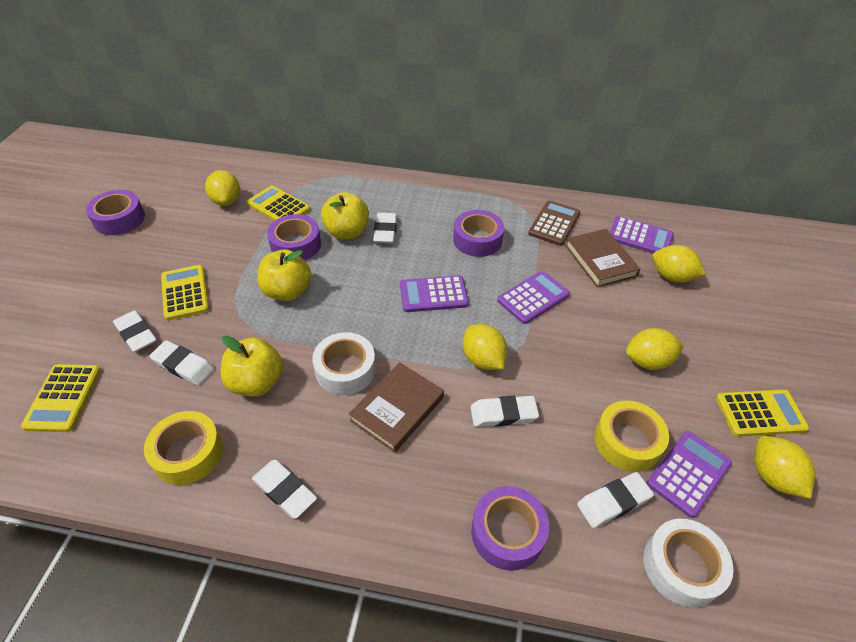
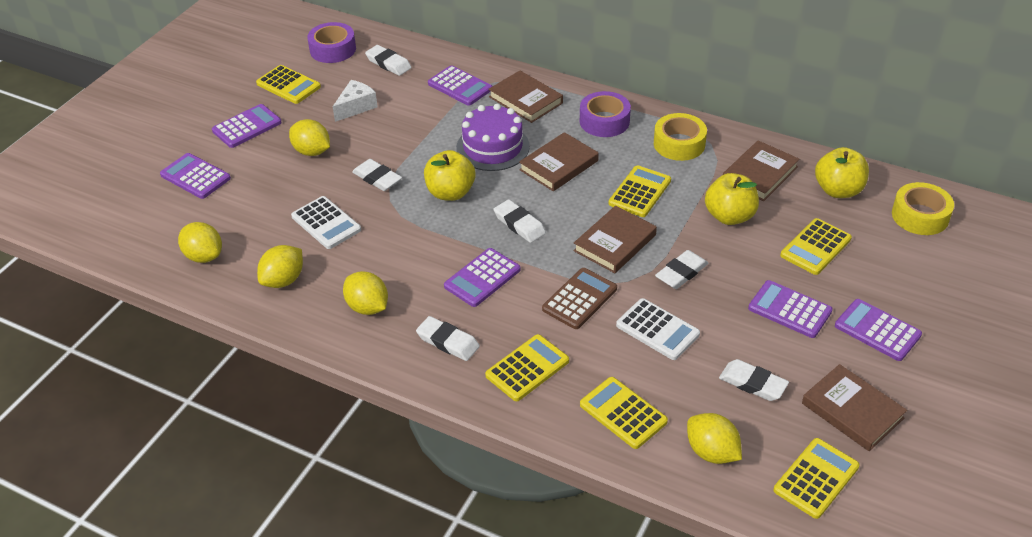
brown book: [349,362,444,453] [565,229,640,287] = 2 -> [489,71,563,123] [519,132,599,191] [574,206,657,273] [723,140,799,201] [802,364,907,451] = 5
purple cake: none = 0 -> [456,104,530,171] = 1
purple calculator: [400,275,469,312] [497,271,570,324] [610,216,674,253] [647,431,732,518] = 4 -> [160,153,231,199] [212,104,282,148] [428,65,492,106] [444,248,520,307] [748,280,833,338] [835,299,922,361] = 6
purple tape: [86,190,145,235] [267,214,321,260] [453,210,504,257] [471,486,549,571] = 4 -> [307,22,356,63] [580,91,631,137] = 2
white calculator: none = 0 -> [291,196,361,249] [616,298,700,360] = 2
white cheese: none = 0 -> [333,80,378,122] = 1
white tape: [312,332,376,395] [643,519,734,607] = 2 -> none = 0
yellow calculator: [21,364,101,432] [161,265,209,321] [247,186,310,221] [716,389,809,437] = 4 -> [256,65,321,104] [485,334,569,401] [580,377,668,449] [609,165,671,217] [773,438,860,519] [780,218,852,275] = 6

